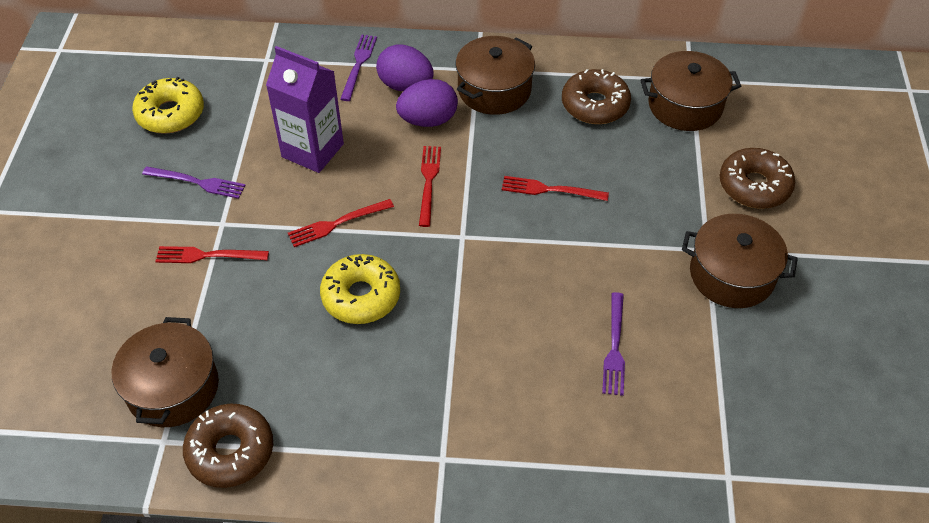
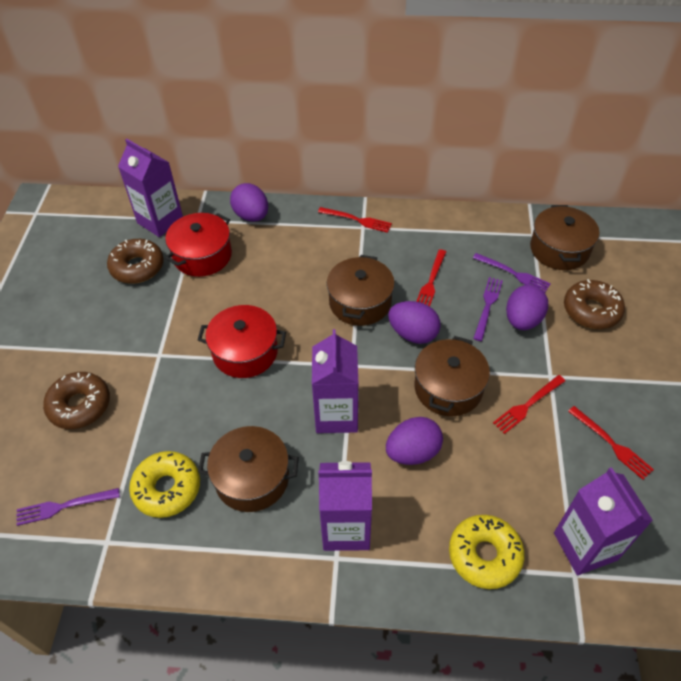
purple carton: [266,46,344,173] = 1 -> [118,139,183,237] [312,329,358,433] [318,461,372,551] [554,467,653,575] = 4
purple egg: [376,44,433,91] [396,79,458,127] = 2 -> [230,183,268,222] [386,417,443,465] [388,301,441,344] [506,285,548,330] = 4
red pot: none = 0 -> [165,213,232,277] [198,305,286,378] = 2

